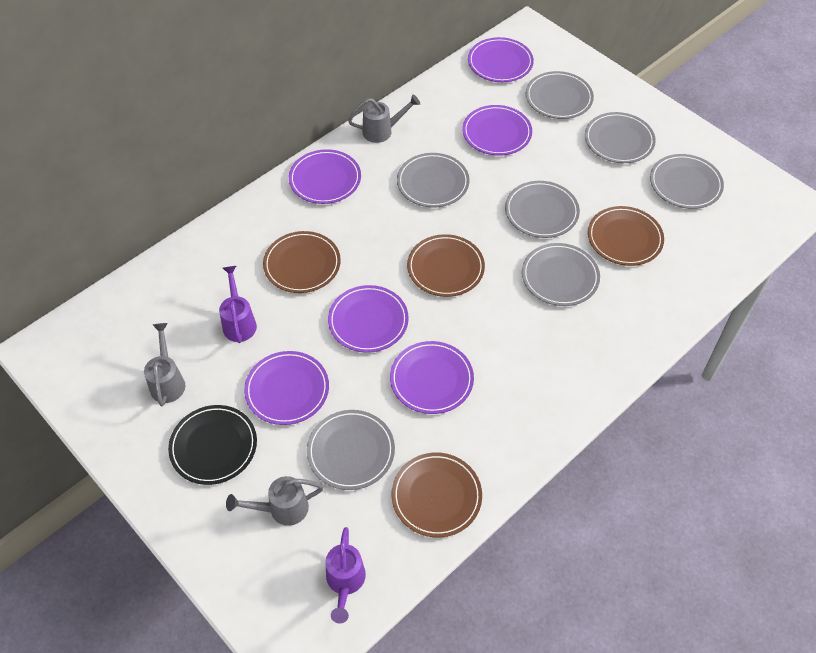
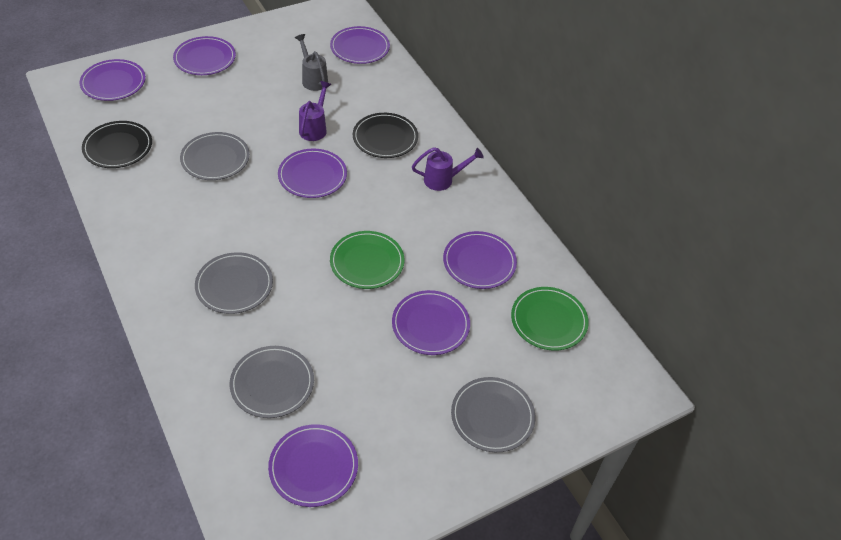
black plate: [168,405,257,485] = 1 -> [82,121,152,168] [353,113,418,158] = 2
brown plate: [263,231,341,293] [392,453,482,538] [407,234,485,297] [588,206,664,266] = 4 -> none = 0
green plate: none = 0 -> [330,231,405,289] [511,287,589,351] = 2
grey plate: [307,410,395,490] [397,153,469,208] [505,181,580,238] [522,243,600,306] [526,71,594,119] [585,112,656,163] [650,154,724,209] = 7 -> [180,132,250,180] [195,252,273,314] [230,346,314,418] [451,377,535,452] = 4
grey watering can: [144,323,185,406] [226,476,323,526] [348,94,420,143] = 3 -> [295,34,328,91] = 1
purple plate: [244,351,329,425] [289,149,361,204] [328,285,409,353] [390,341,474,414] [463,105,532,156] [468,37,534,82] = 6 -> [79,59,146,101] [173,36,236,75] [268,424,358,507] [278,149,347,198] [330,26,390,64] [392,290,470,355] [443,231,517,289] = 7

